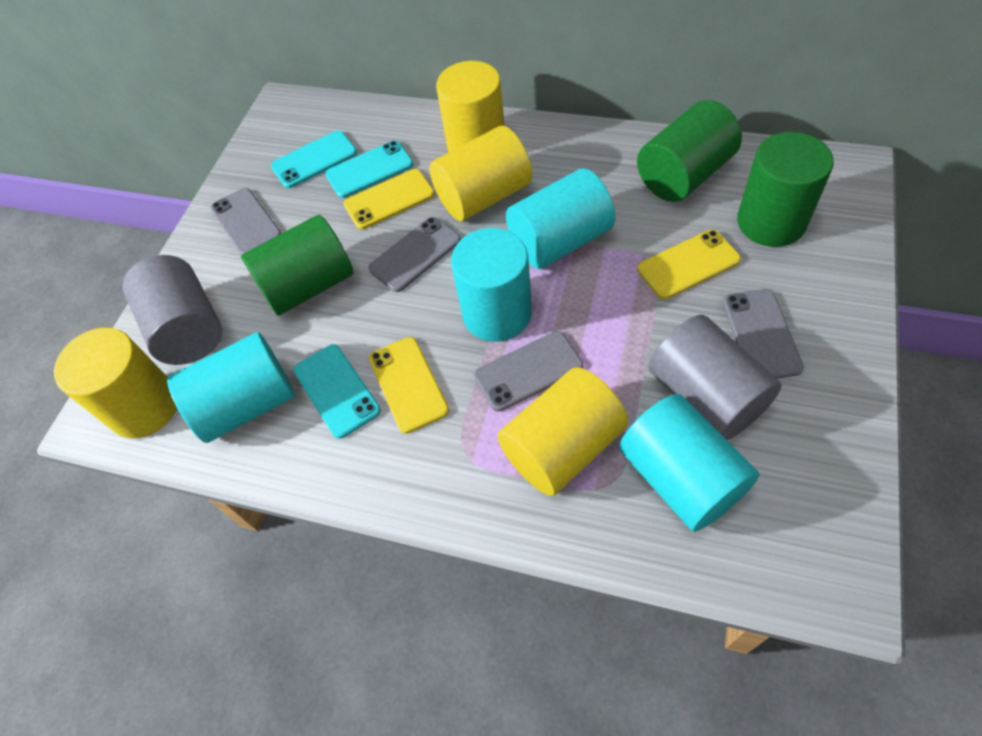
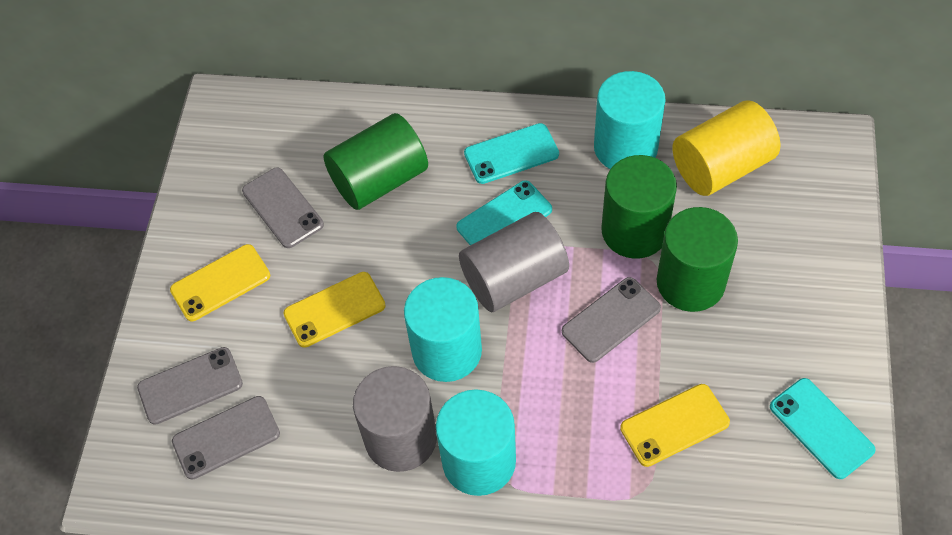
turquoise cylinder: [167,332,295,443] [451,228,532,342] [506,169,616,269] [619,394,760,532] = 4 -> [404,277,482,382] [436,389,516,496] [594,71,665,169] = 3
yellow cylinder: [54,328,177,439] [429,126,532,221] [436,61,505,152] [497,367,628,496] = 4 -> [672,100,780,196] = 1

